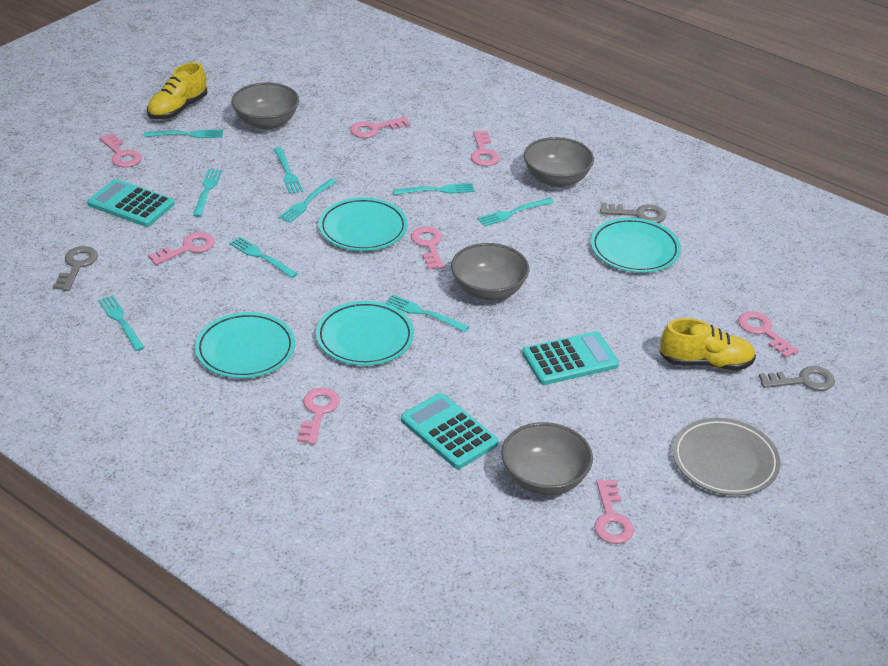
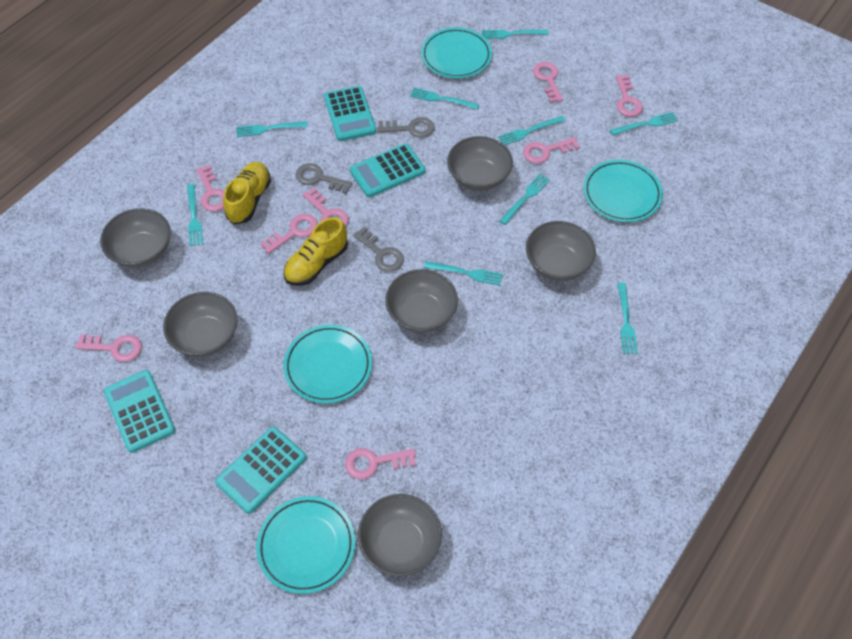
grey bowl: [231,82,299,130] [451,243,529,300] [501,422,593,496] [524,137,594,187] = 4 -> [100,208,171,268] [163,292,238,357] [358,494,442,576] [385,269,458,333] [447,136,513,191] [526,221,596,281] = 6
grey plate: [672,418,780,496] = 1 -> none = 0
turquoise calculator: [88,179,174,227] [401,393,498,469] [522,331,619,385] = 3 -> [104,370,175,453] [216,427,306,514] [324,86,376,141] [350,144,426,197] = 4

